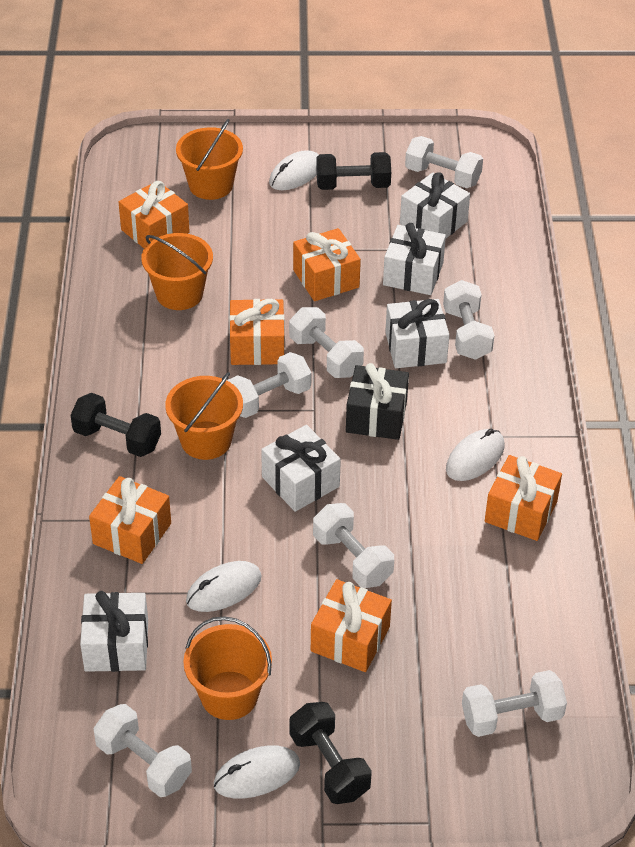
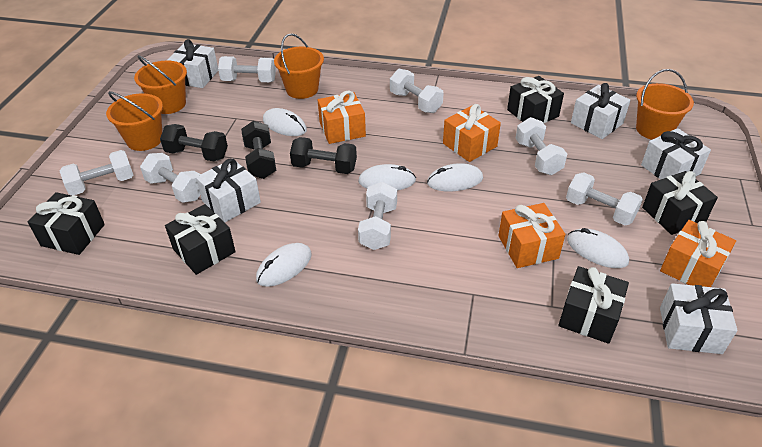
black gift: [346,363,409,440] = 1 -> [28,192,105,255] [165,204,236,275] [507,76,564,123] [558,266,629,344] [642,171,718,235] = 5
orange gift: [89,476,171,564] [119,181,190,248] [229,299,285,365] [293,228,361,301] [311,579,392,672] [485,455,562,541] = 6 -> [318,90,366,144] [443,104,501,162] [498,203,565,268] [660,220,736,287] = 4
white mouse: [186,561,262,612] [214,745,300,799] [269,150,319,190] [446,429,505,481] = 4 -> [256,243,312,287] [263,108,307,136] [358,164,416,190] [427,163,483,191] [567,228,629,268] = 5

